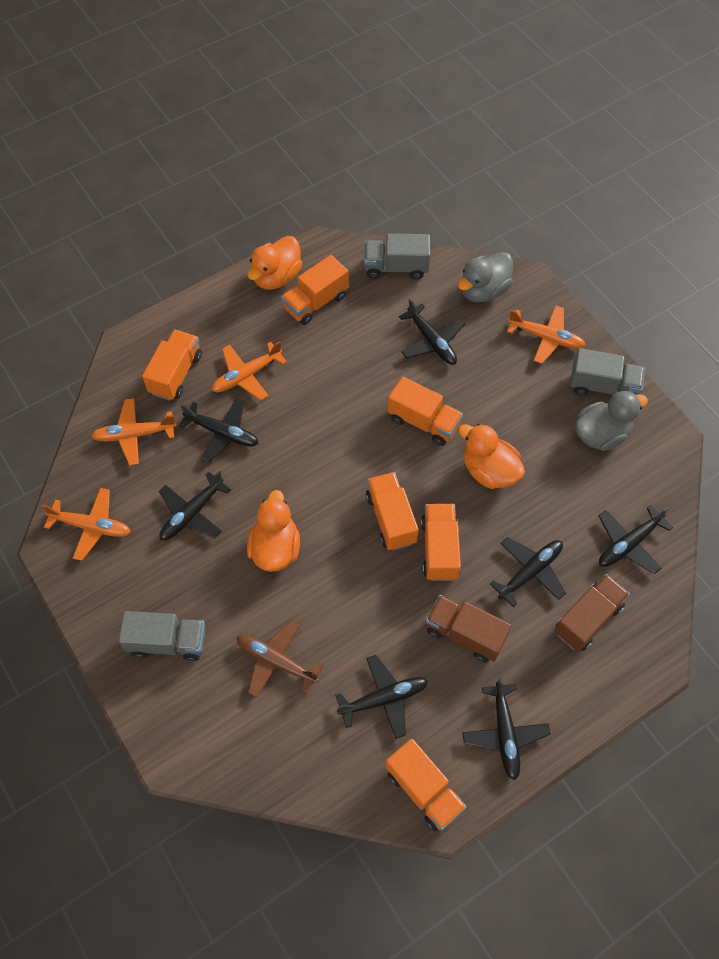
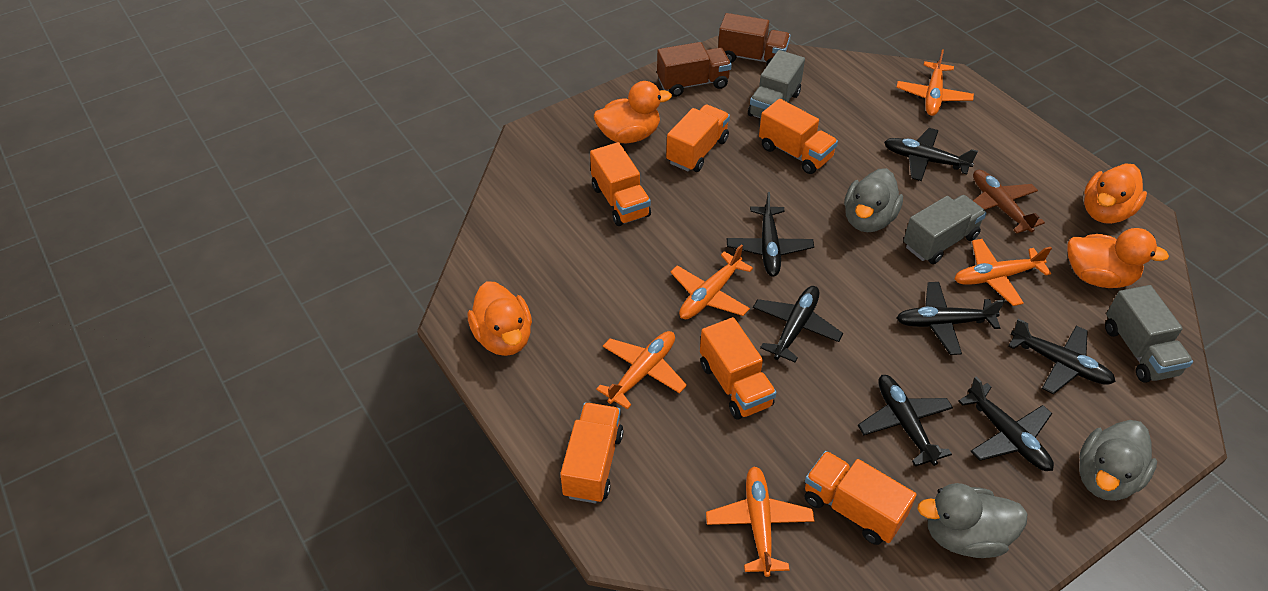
grey duck: [458,252,513,303] [575,391,648,451] = 2 -> [844,168,903,232] [917,483,1028,558] [1079,420,1157,501] = 3
orange duck: [247,236,302,289] [247,490,300,572] [458,424,525,489] = 3 -> [468,281,532,356] [594,81,672,143] [1067,228,1169,288] [1084,163,1147,224] = 4
orange plane: [42,488,131,561] [92,398,177,465] [212,341,287,401] [507,305,586,364] = 4 -> [596,331,687,409] [670,244,753,319] [706,466,814,577] [896,49,974,116] [955,239,1052,306] = 5

